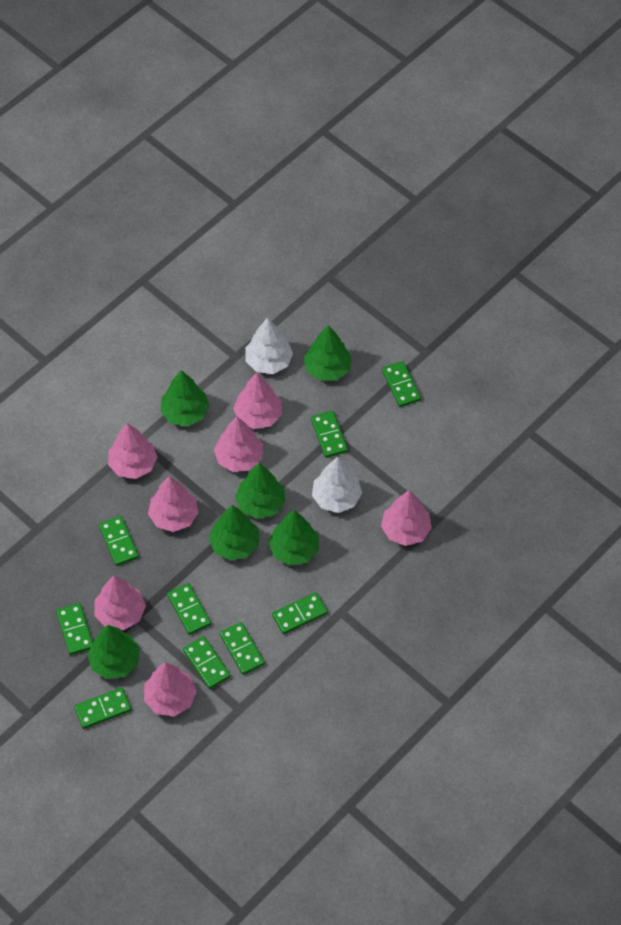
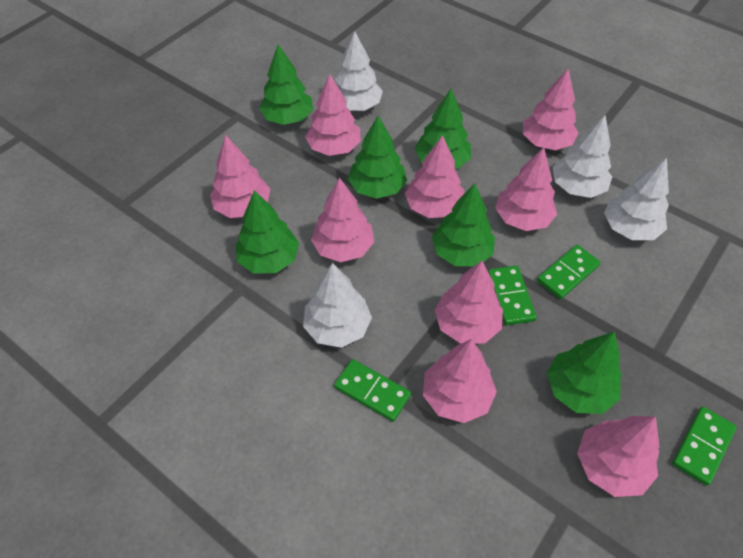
green domino: [56,603,93,655] [74,688,131,729] [99,516,139,566] [167,583,211,635] [183,636,231,689] [220,622,265,675] [272,592,328,634] [311,411,348,458] [382,361,421,407] = 9 -> [334,359,411,422] [488,266,537,325] [537,245,601,299] [672,406,737,486] = 4
pink tree: [95,576,146,630] [108,423,157,479] [144,662,197,716] [148,476,199,532] [214,417,263,472] [233,373,282,429] [381,490,432,546] = 7 -> [210,135,270,218] [305,74,361,156] [311,178,374,262] [405,135,464,218] [423,339,497,423] [435,261,503,344] [495,147,557,231] [523,68,579,150] [577,416,660,497] = 9
white tree: [245,318,293,374] [312,457,362,513] = 2 -> [303,263,372,348] [335,31,383,111] [553,115,612,198] [604,158,669,240] = 4

